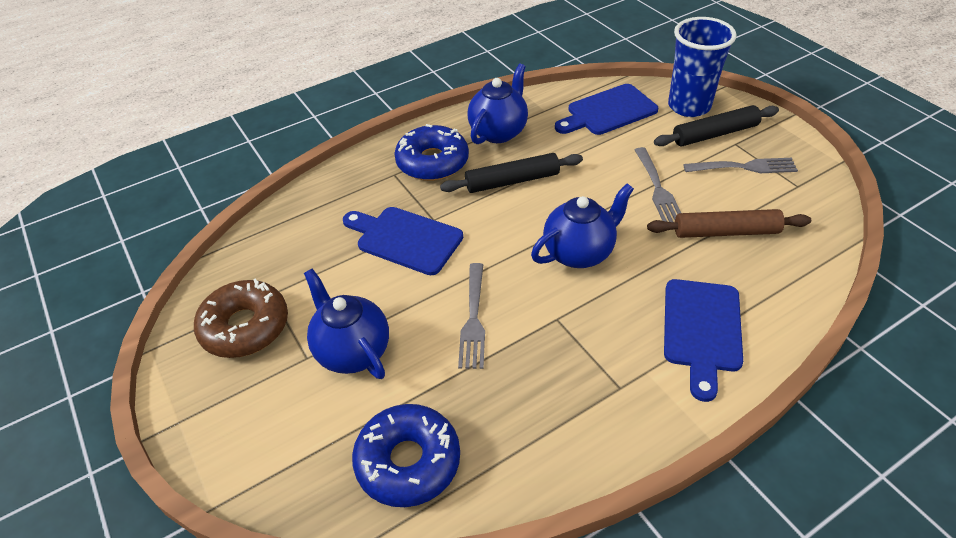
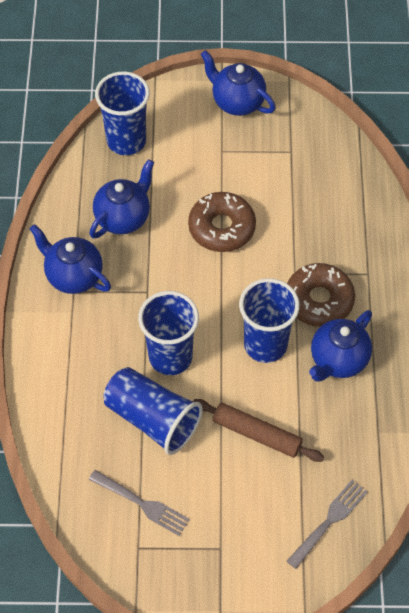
black rolling pin: [440,153,583,193] [654,105,779,146] = 2 -> none = 0
blue cup: [668,17,737,117] = 1 -> [95,72,150,155] [103,367,203,455] [138,291,199,375] [239,278,300,363] = 4
blue cutting board: [343,207,463,275] [555,84,658,135] [664,279,743,402] = 3 -> none = 0
blue donut: [352,404,460,507] [394,124,469,181] = 2 -> none = 0
blue teapot: [304,269,389,379] [468,64,528,144] [531,183,634,268] = 3 -> [30,224,111,294] [89,159,154,238] [201,50,275,116] [309,310,372,382] = 4
brown donut: [194,278,288,358] = 1 -> [188,192,256,252] [287,263,355,327] = 2
grey fork: [458,263,485,369] [635,147,681,222] [683,158,798,173] = 3 -> [89,470,190,536] [287,480,368,569] = 2

